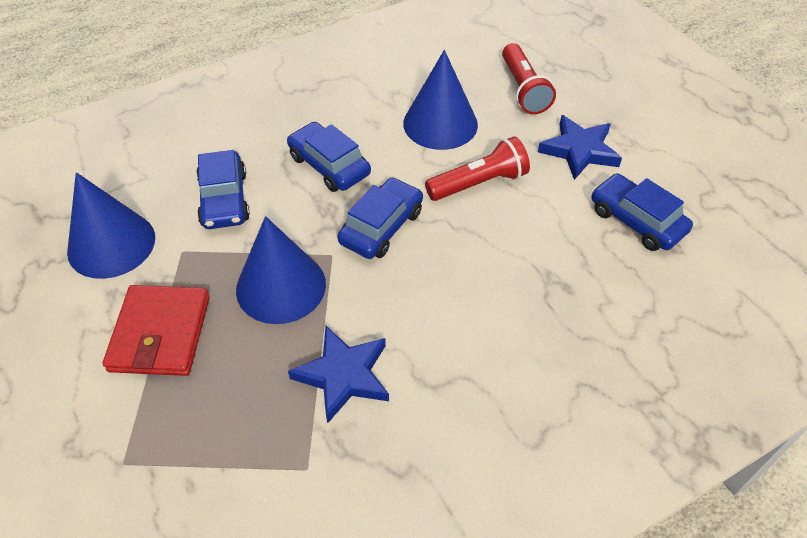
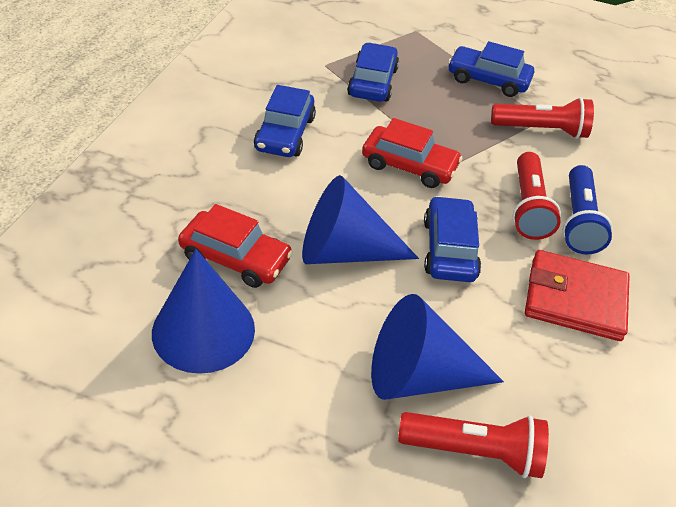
blue flashlight: none = 0 -> [563,165,613,254] = 1
blue star: [288,326,389,424] [538,115,622,180] = 2 -> none = 0
red car: none = 0 -> [178,204,293,288] [362,118,462,188] = 2
red flashlight: [425,136,530,201] [502,43,556,114] = 2 -> [398,412,549,478] [491,97,594,139] [512,152,561,240] = 3

